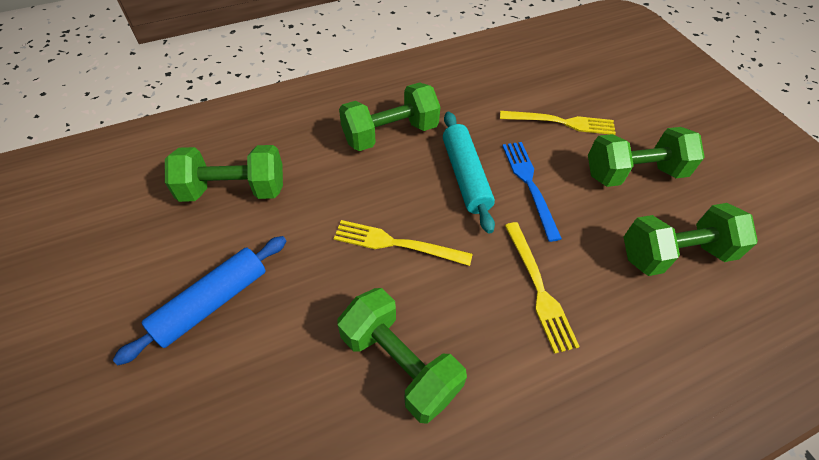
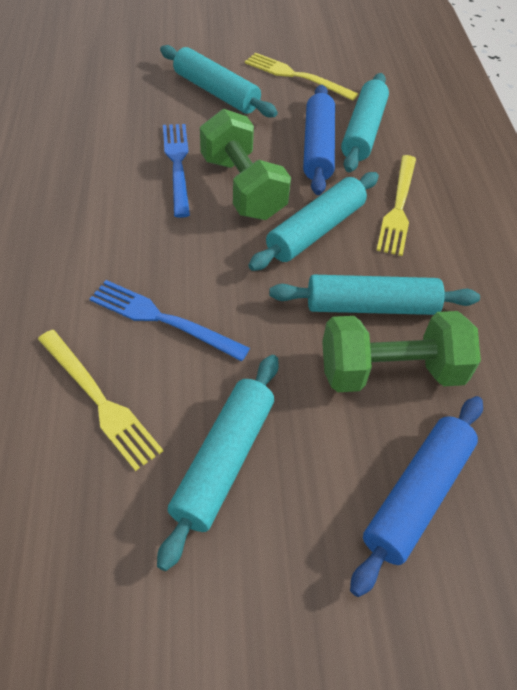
blue fork: [502,142,562,242] = 1 -> [89,280,250,361] [163,124,190,218] = 2
blue rolling pin: [113,236,286,365] = 1 -> [303,85,335,195] [350,396,483,597] = 2
green dumbbell: [165,145,283,202] [338,288,467,424] [339,82,440,151] [588,127,705,187] [624,203,758,276] = 5 -> [200,109,291,220] [322,311,481,392] = 2
turquoise rolling pin: [443,112,495,234] = 1 -> [157,355,279,571] [160,45,278,117] [249,172,379,271] [269,275,480,315] [341,73,389,172] = 5

